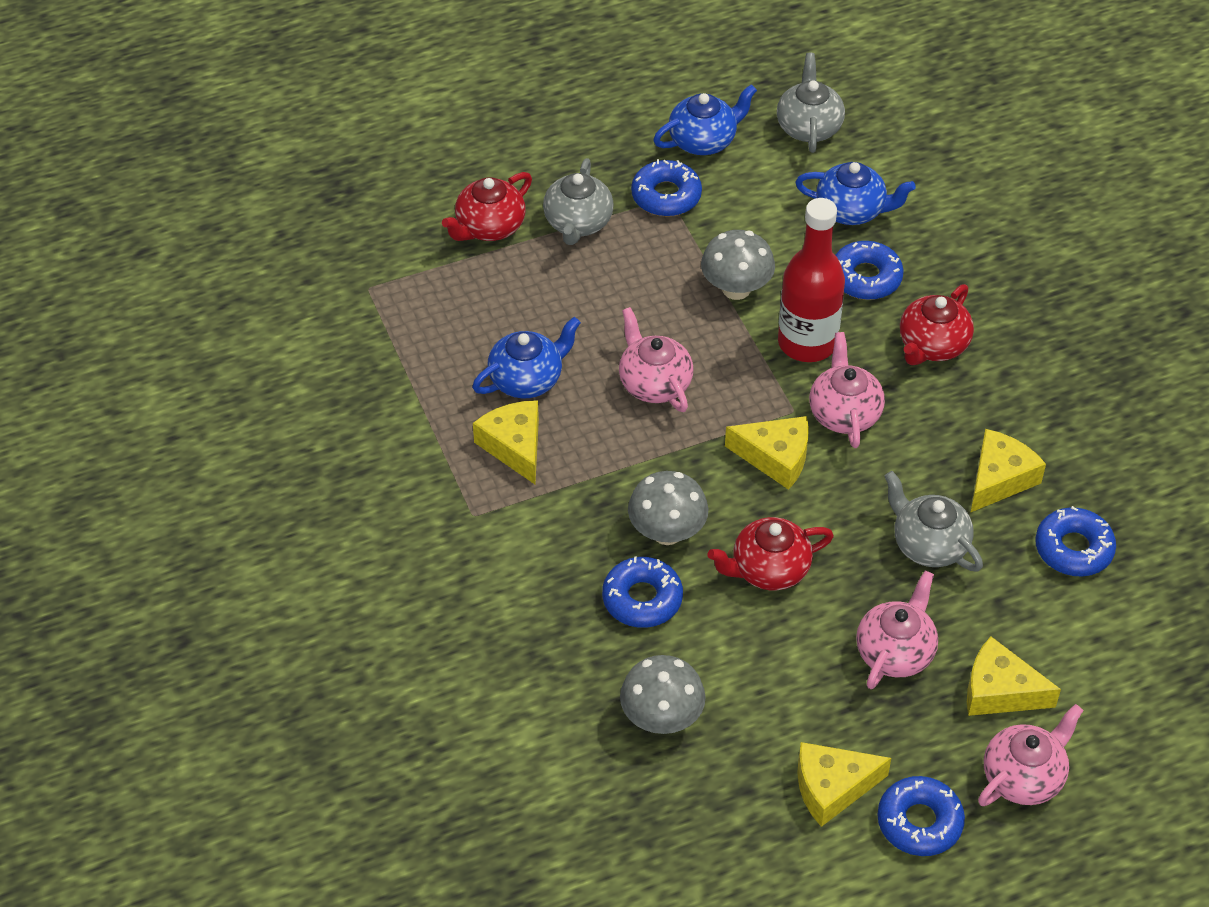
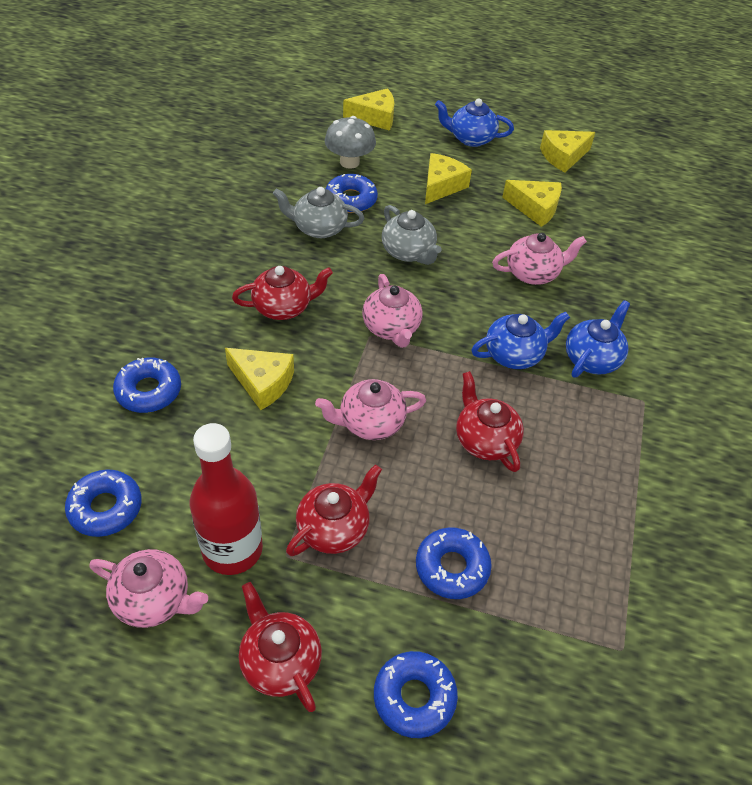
grey mushroom: [620,655,706,734] [628,471,708,545] [701,230,775,300] = 3 -> [325,116,376,169] = 1
grey teapot: [543,158,614,245] [777,53,845,153] [885,471,983,572] = 3 -> [273,187,364,238] [382,205,442,265] = 2
red teapot: [442,172,532,241] [707,517,834,590] [900,284,974,365] = 3 -> [232,266,333,320] [239,582,322,712] [286,464,382,556] [456,371,524,472] = 4

